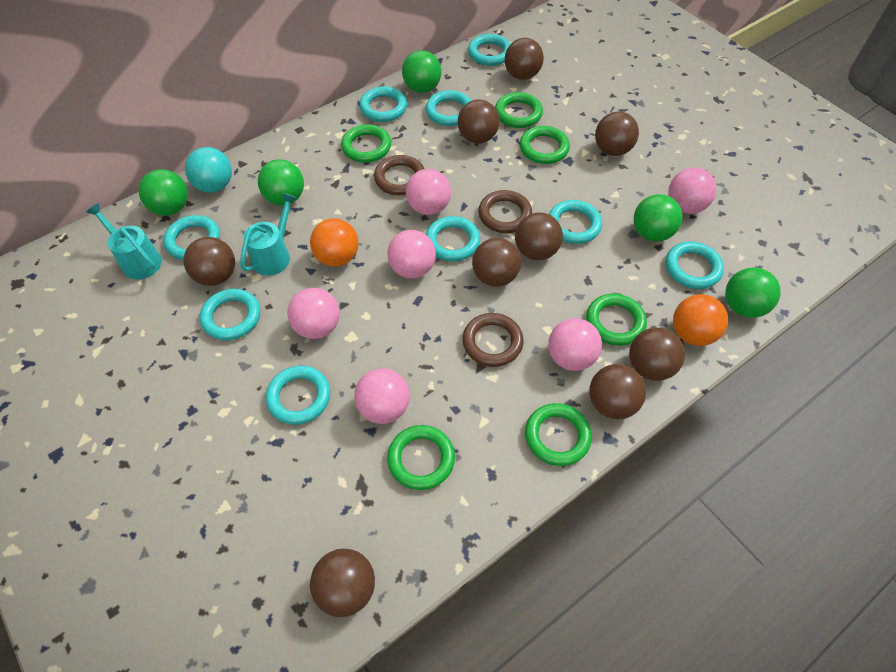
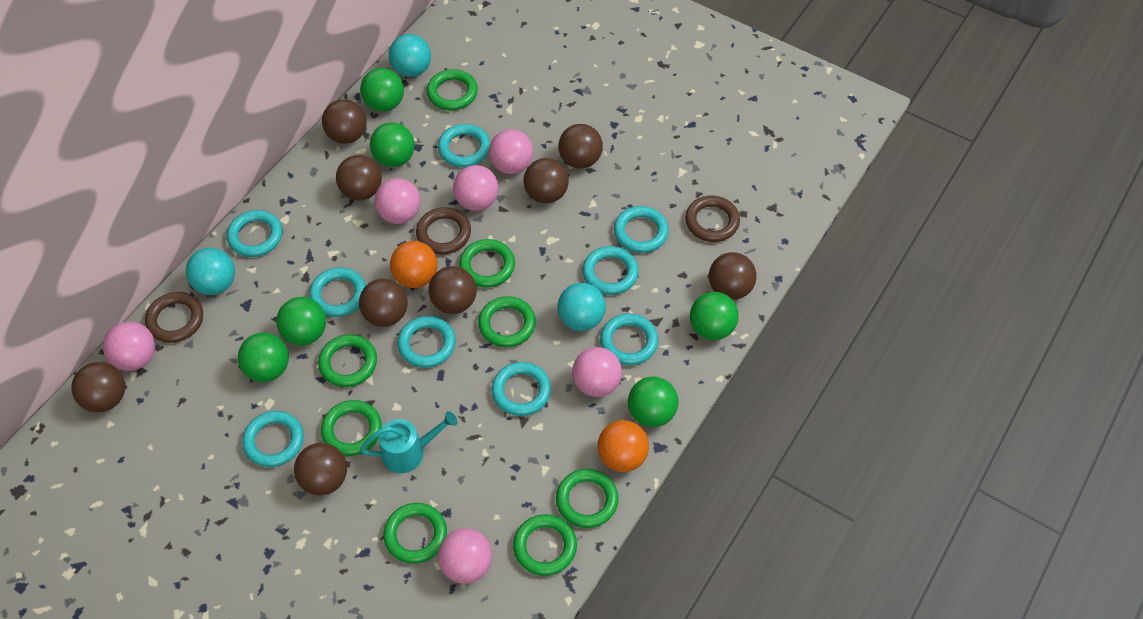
green ball: [139,169,188,216] [258,159,304,205] [402,50,442,93] [634,194,682,242] [725,267,781,318] = 5 -> [238,333,289,382] [276,297,326,346] [360,68,404,112] [370,122,415,167] [628,377,678,427] [690,292,739,340] = 6
green ring: [341,124,391,163] [387,425,455,490] [495,92,543,128] [520,126,570,164] [525,403,592,466] [586,294,647,346] = 6 -> [318,334,377,387] [321,400,382,456] [383,503,447,564] [427,69,478,110] [459,239,515,288] [478,296,536,347] [513,514,577,576] [556,469,619,528] = 8
turquoise ball: [185,147,232,193] = 1 -> [186,248,235,295] [389,34,431,77] [557,283,606,331] = 3
turquoise watering can: [86,203,162,280] [240,192,297,276] = 2 -> [360,411,457,473] = 1

